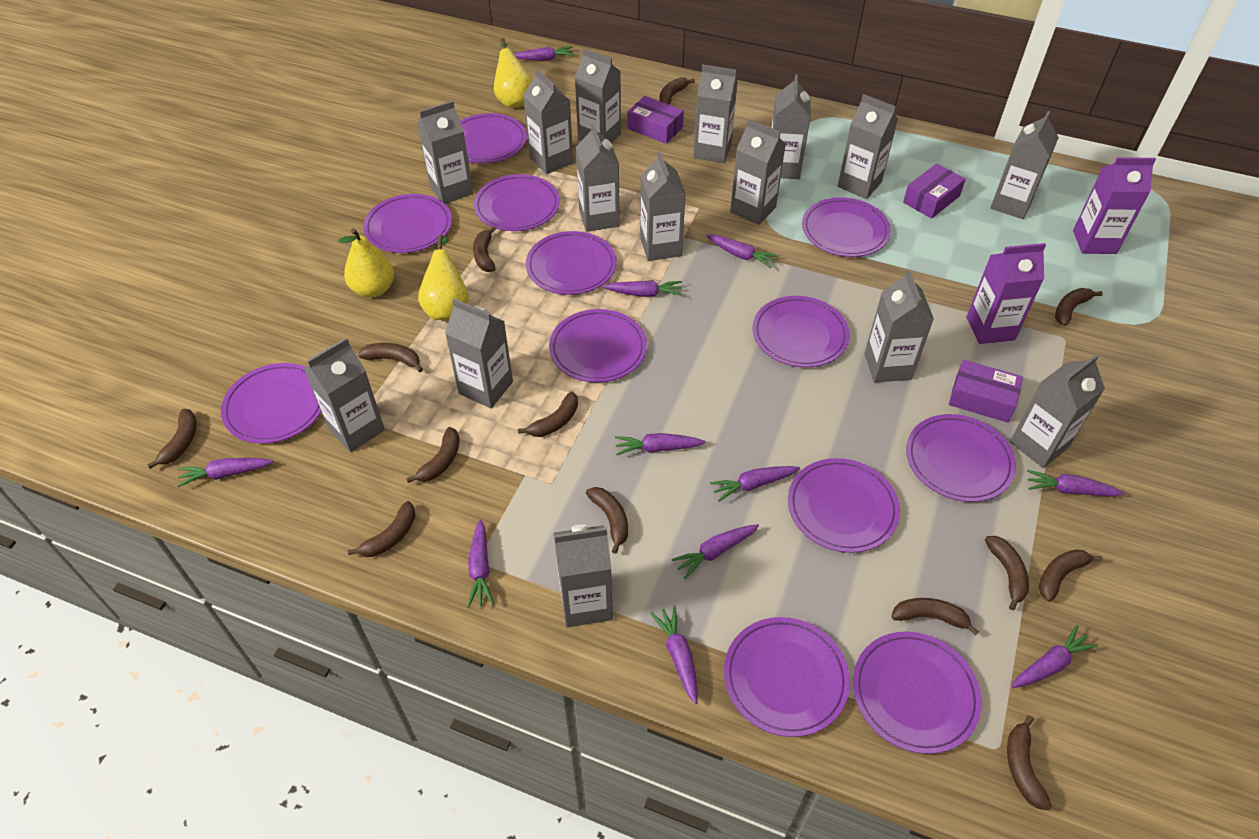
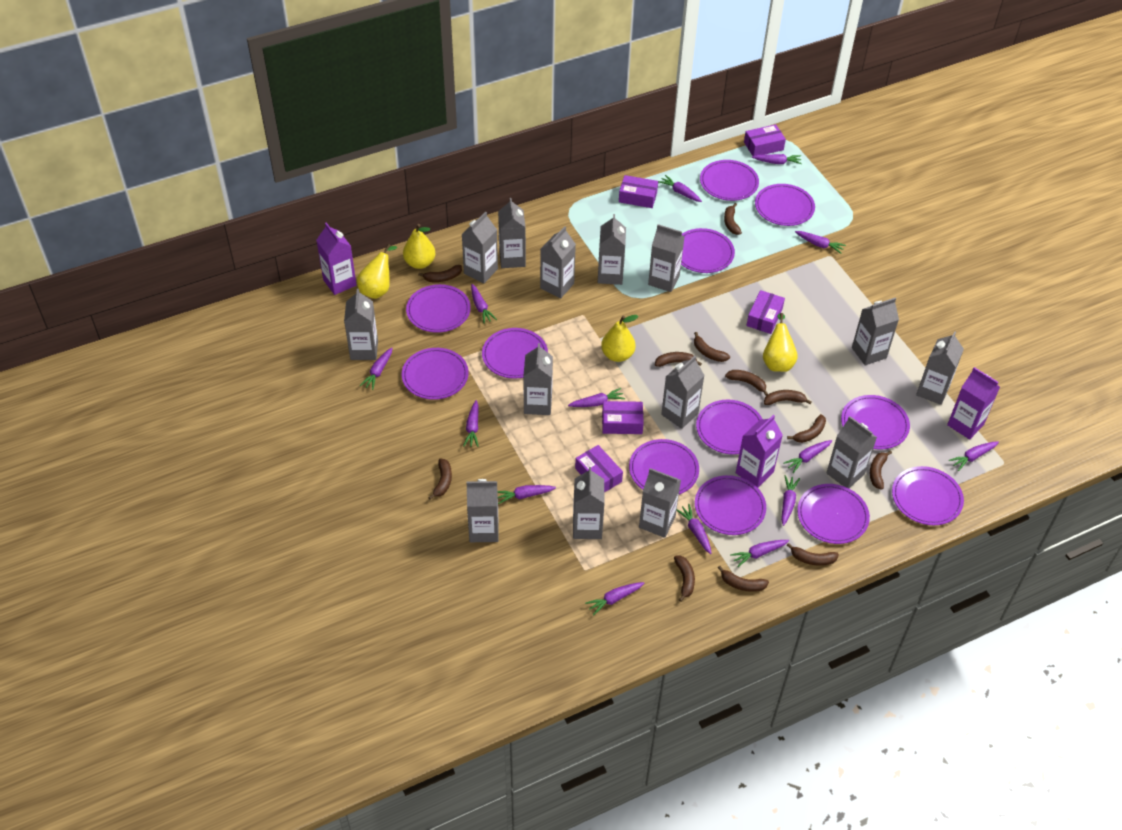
brown banana: [147,409,197,469] [348,501,415,557] [358,343,423,372] [406,427,460,483] [473,226,496,272] [518,392,578,437] [586,487,628,554] [659,77,695,105] [891,598,979,636] [985,536,1029,610] [1007,715,1052,810] [1039,549,1103,602] [1055,288,1103,326] = 13 -> [418,265,462,282] [428,458,452,500] [655,352,702,367] [674,556,695,602] [694,332,730,362] [718,566,769,592] [724,203,742,235] [725,370,768,396] [764,390,812,405] [787,414,826,443] [787,543,839,566] [870,450,892,490] = 12
grey carton: [304,338,385,452] [417,100,473,204] [445,298,513,408] [523,69,573,174] [554,524,613,627] [575,48,621,143] [576,123,620,232] [640,151,686,261] [693,65,738,163] [730,119,786,225] [771,74,811,179] [838,94,898,199] [865,270,934,382] [990,111,1059,219] [1010,354,1105,468] = 15 -> [344,289,378,360] [462,211,498,284] [466,479,498,542] [498,198,526,268] [524,343,553,415] [540,226,576,298] [573,467,605,539] [598,214,626,285] [639,468,681,538] [648,224,685,292] [661,356,705,429] [826,416,877,488] [852,298,899,365] [916,331,964,405] = 14
purple box: [628,96,684,144] [903,163,966,219] [949,360,1023,423] = 3 -> [575,445,623,493] [602,401,644,434] [619,175,658,208] [744,124,786,156] [746,290,785,334] = 5
purple carrot: [178,458,273,487] [467,519,494,608] [514,46,574,61] [603,280,682,297] [615,433,706,455] [650,606,698,704] [671,524,759,579] [706,234,779,268] [710,466,800,502] [1011,625,1098,688] [1027,470,1124,497] = 11 -> [360,347,392,390] [463,400,479,447] [471,284,497,324] [497,485,556,504] [568,388,625,407] [585,582,644,616] [658,175,702,202] [677,504,712,554] [730,540,789,567] [752,154,802,164] [781,475,800,526] [783,440,832,473] [795,231,846,254] [949,441,999,471] = 14
purple carton: [966,243,1046,344] [1073,157,1156,254] = 2 -> [316,222,356,295] [736,415,783,487] [947,367,1000,440] = 3
yellow pear: [338,228,394,298] [418,235,469,320] [494,38,532,108] = 3 -> [357,244,397,299] [403,224,435,269] [601,315,638,362] [763,313,798,372] = 4

